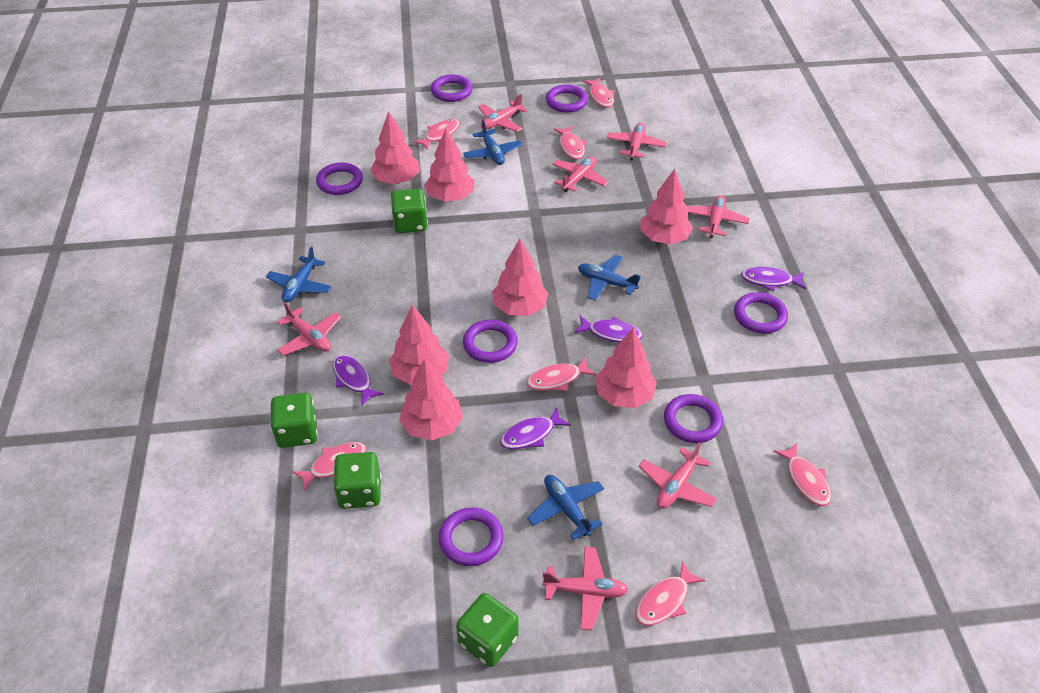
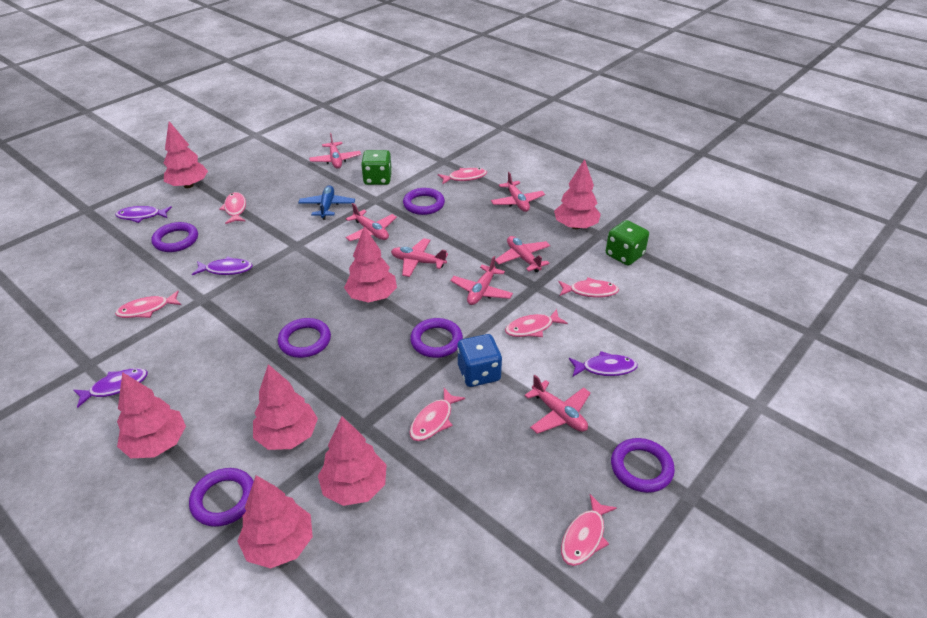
blue dice: none = 0 -> [457,334,502,387] = 1
blue plane: [266,246,332,303] [463,120,522,165] [527,475,604,540] [578,255,641,301] = 4 -> [298,185,355,220] = 1
green dice: [270,393,318,448] [333,452,381,509] [391,189,428,233] [456,593,519,667] = 4 -> [361,150,392,185] [606,220,649,265] = 2
purple ring: [316,162,363,195] [431,75,473,102] [439,507,504,566] [463,320,518,363] [546,85,588,113] [664,394,723,443] [734,292,788,334] = 7 -> [152,222,198,252] [189,468,254,527] [278,318,331,358] [403,188,445,215] [410,318,463,358] [611,438,675,493] = 6

